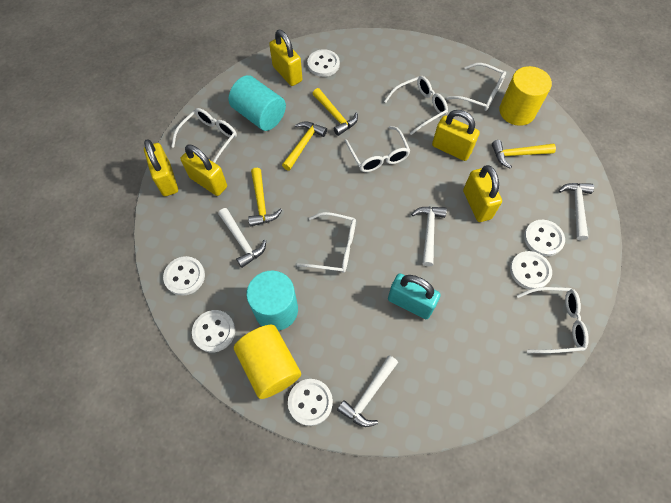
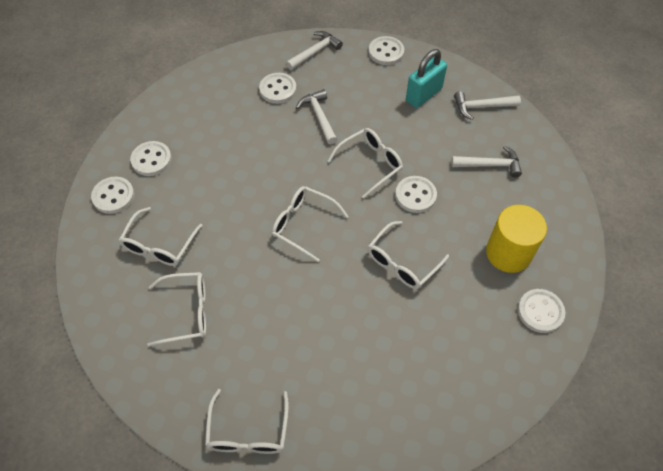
turquoise cylinder: [229,75,286,131] [246,271,298,331] = 2 -> none = 0
yellow cylinder: [234,325,301,399] [499,66,552,126] = 2 -> [486,205,547,273] = 1
yellow hammer: [248,168,282,227] [282,121,327,171] [313,88,358,136] [492,140,556,168] = 4 -> none = 0
yellow padlock: [144,139,178,196] [180,144,227,196] [269,30,302,86] [432,110,480,161] [463,165,502,222] = 5 -> none = 0

